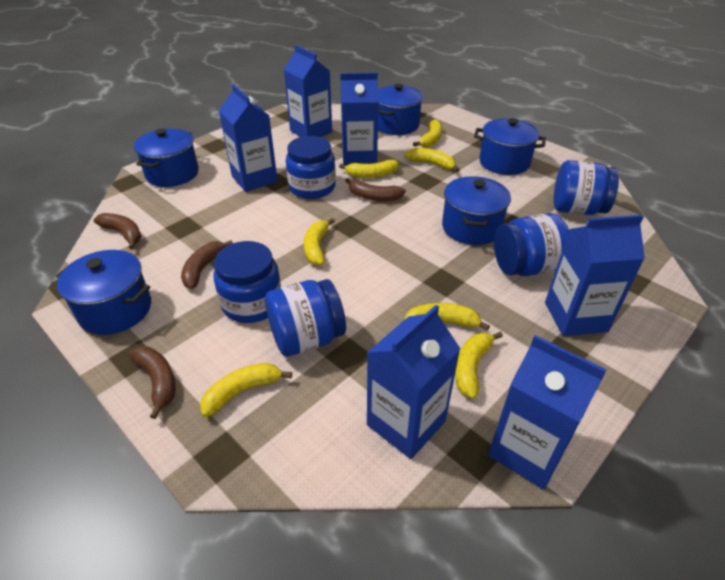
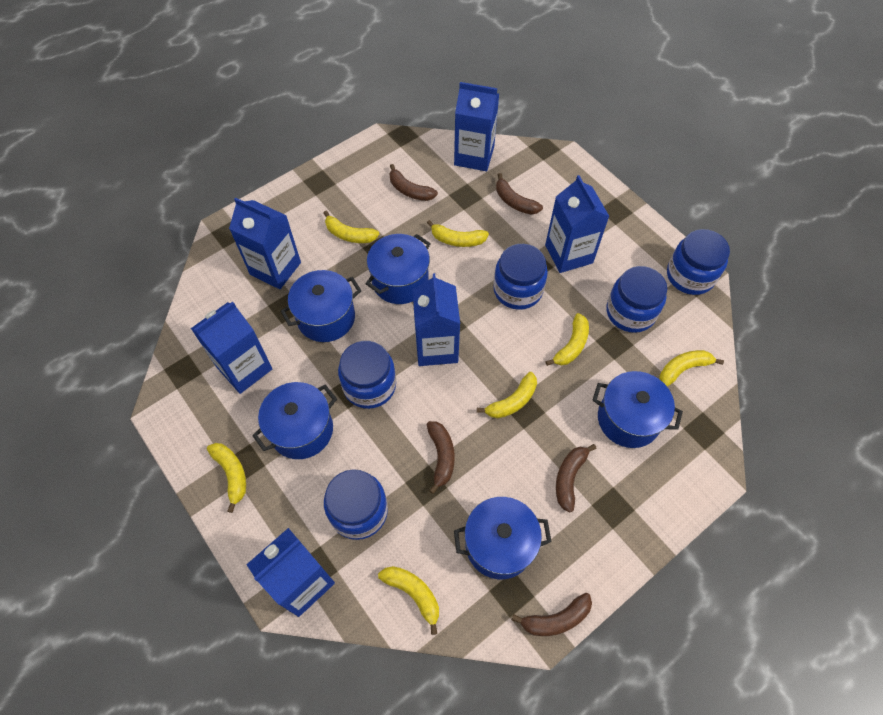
brown banana: [94,213,142,249] [128,346,176,419] [181,240,233,289] [345,178,406,201] = 4 -> [389,164,438,201] [427,421,455,494] [496,173,543,215] [512,593,592,636] [556,444,596,513] = 5

